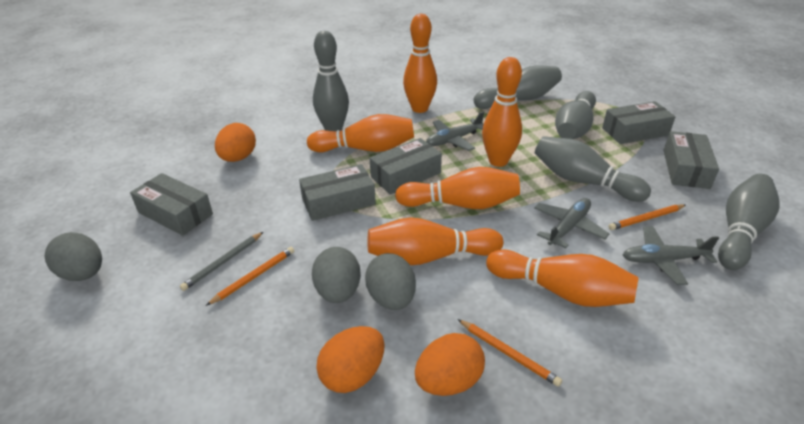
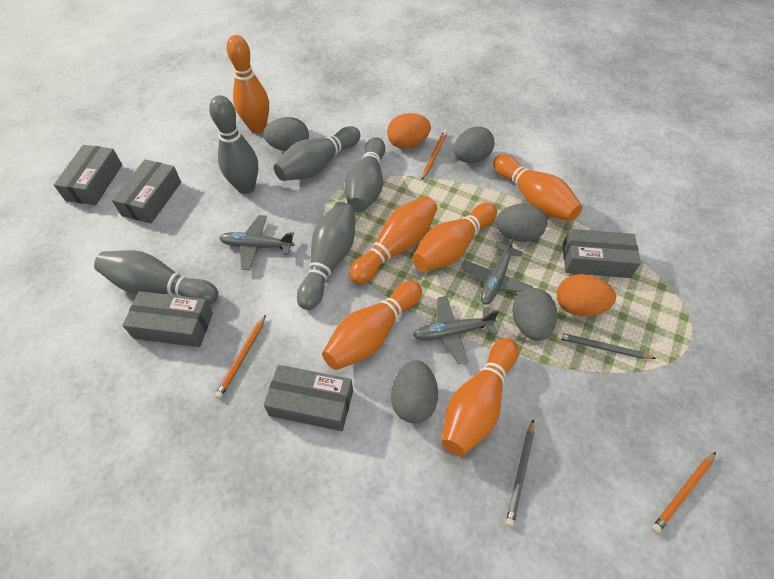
grey egg: [44,232,102,281] [312,247,361,303] [365,253,416,310] = 3 -> [263,117,309,151] [391,360,438,423] [454,126,494,163] [495,203,547,242] [512,288,557,341] = 5
grey pencil: [180,232,263,291] = 1 -> [506,419,534,527] [556,332,656,359] = 2
orange egg: [215,123,256,162] [316,326,385,393] [415,333,485,396] = 3 -> [387,113,431,149] [557,274,616,316] = 2

